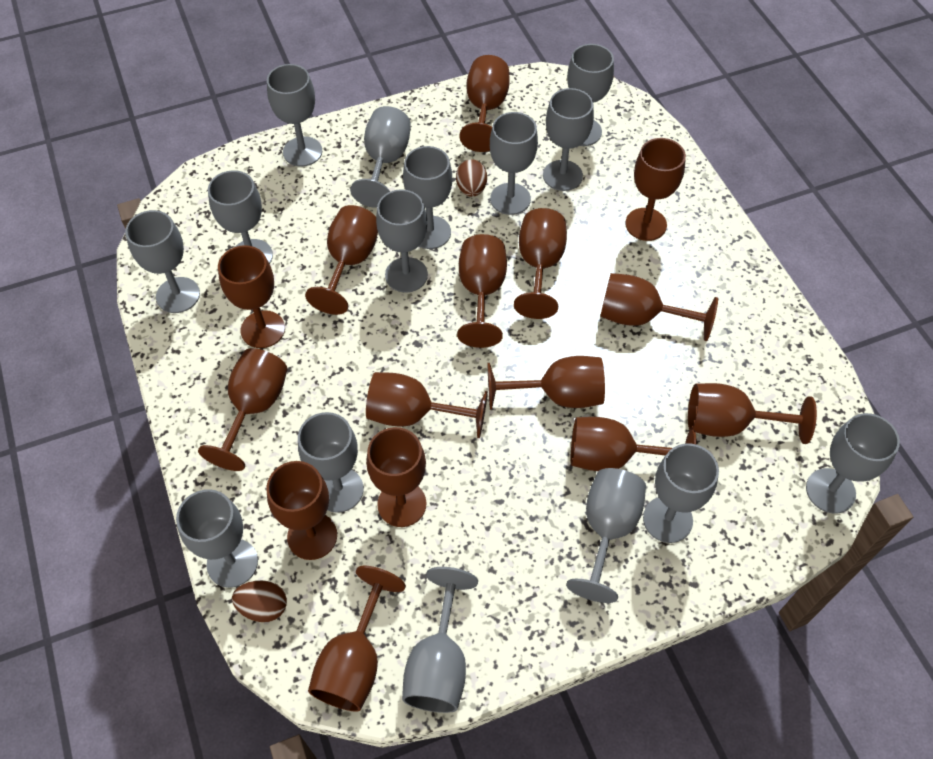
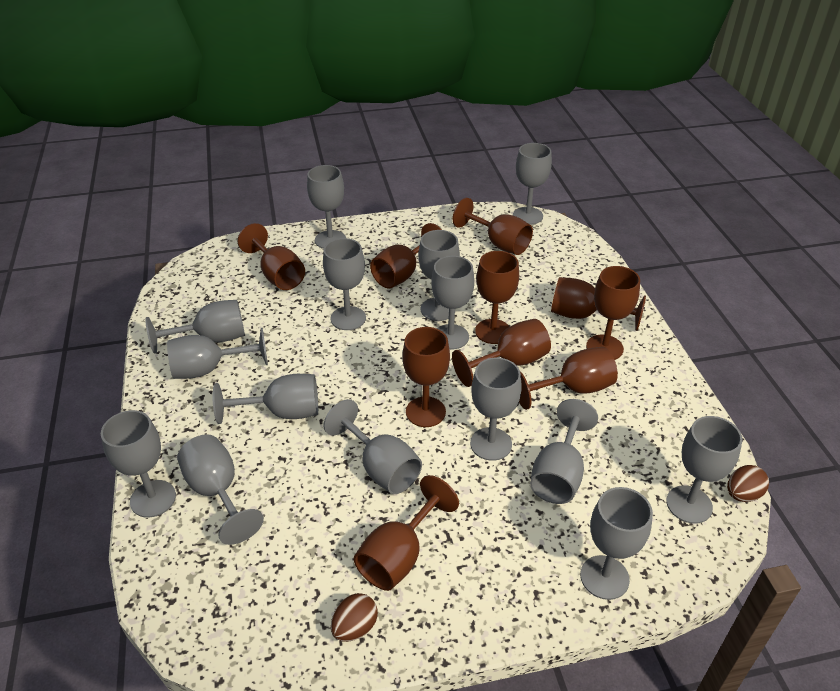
brown goblet: [198,348,288,471] [218,245,285,348] [266,461,337,560] [305,205,378,315] [308,566,406,712] [366,372,488,438] [366,427,426,527] [457,234,507,348] [459,55,510,152] [488,356,605,410] [514,208,567,319] [571,417,697,471] [600,273,718,341] [625,138,686,241] [688,383,817,444] = 15 -> [238,223,305,290] [354,475,459,591] [370,223,442,288] [402,327,450,427] [452,319,551,387] [453,198,533,255] [475,251,519,344] [519,347,618,410] [551,277,646,331] [586,266,640,360] = 10

